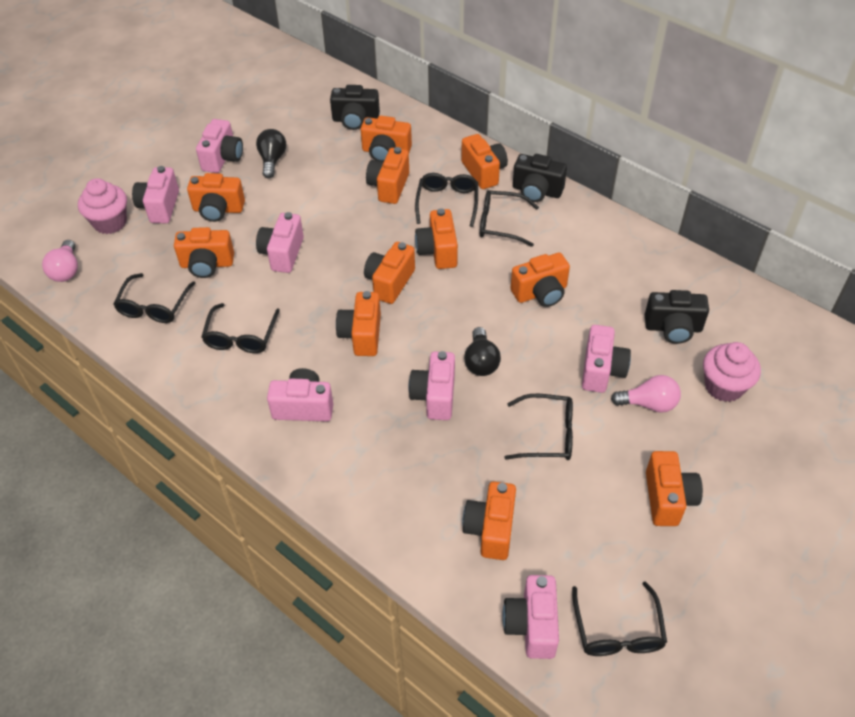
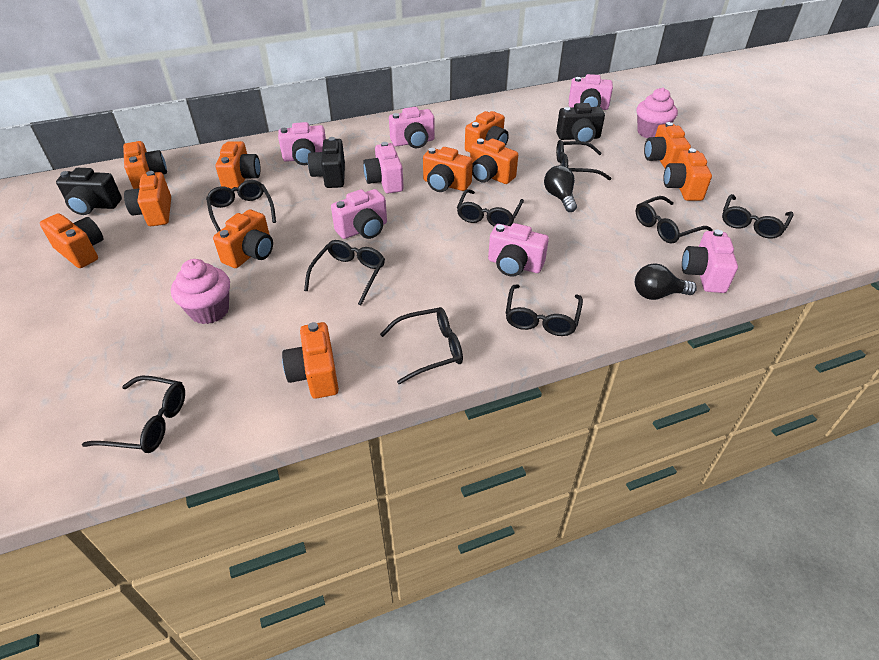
black glasses: [113,273,195,323] [201,303,280,353] [415,173,478,227] [480,190,539,247] [504,394,573,460] [572,582,667,656] = 6 -> [82,376,185,453] [206,180,276,232] [304,240,385,305] [380,307,463,384] [457,189,524,227] [506,285,583,336] [556,140,612,180] [636,196,712,243] [722,194,793,239] = 9
pink light bulb: [42,240,78,282] [611,375,681,413] = 2 -> none = 0

